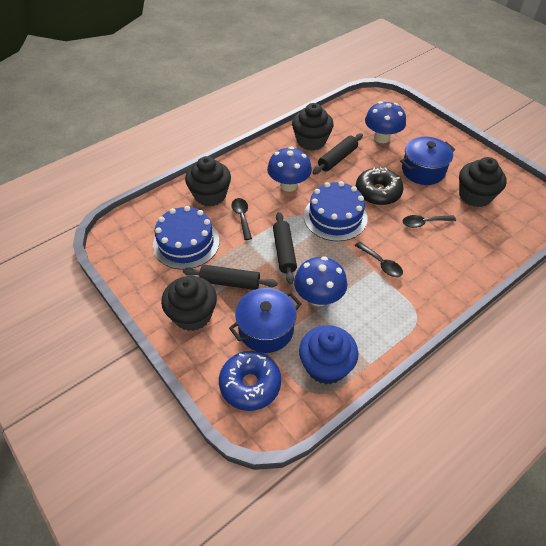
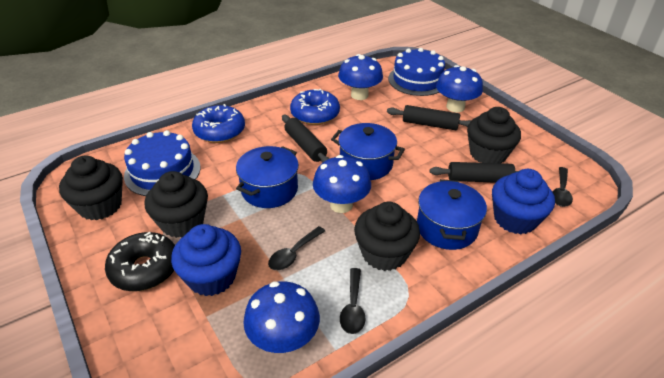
blue cupcake: [299,325,358,385] = 1 -> [171,224,241,296] [492,169,555,234] = 2
blue donut: [219,351,281,411] = 1 -> [192,104,245,143] [290,89,340,125] = 2
blue mushroom: [267,147,312,192] [294,256,347,306] [365,101,406,143] = 3 -> [243,281,320,353] [313,155,371,213] [338,54,383,100] [436,65,483,112] = 4
blue pot: [229,288,302,353] [400,137,455,185] = 2 -> [236,146,299,208] [331,123,405,180] [417,179,487,250] = 3

